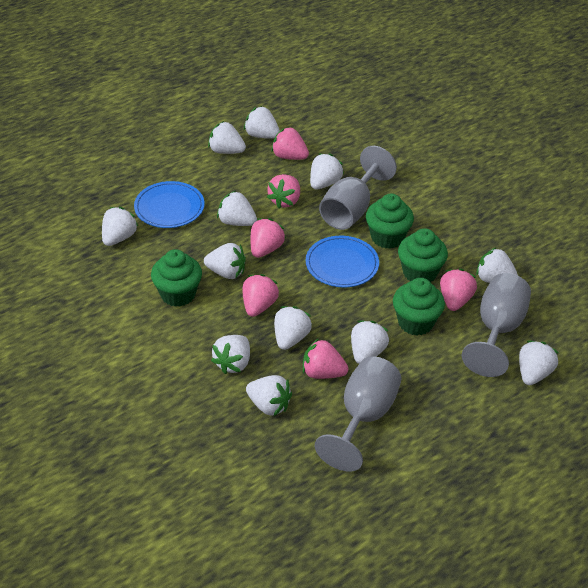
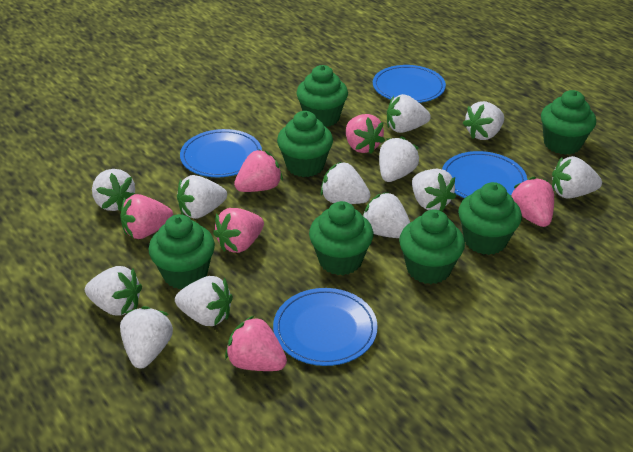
blue plate: [134,181,205,228] [306,236,379,287] = 2 -> [180,129,262,177] [273,288,378,366] [373,65,446,103] [442,151,527,198] = 4
green cupcake: [151,249,202,307] [366,194,414,249] [393,278,445,335] [398,228,448,282] = 4 -> [149,214,215,289] [277,111,333,177] [296,65,348,127] [309,201,373,275] [399,209,465,284] [458,182,522,255] [541,90,596,155] = 7
grey goblet: [315,356,402,472] [319,146,397,230] [462,273,531,377] = 3 -> none = 0

